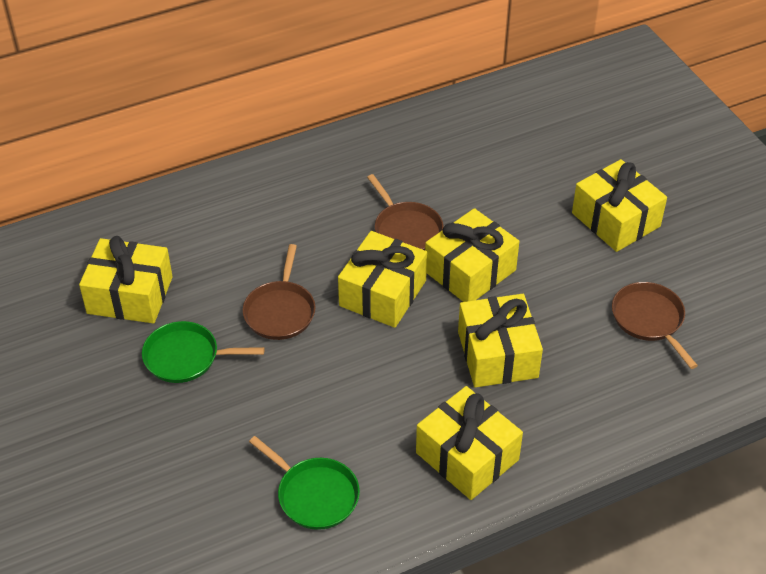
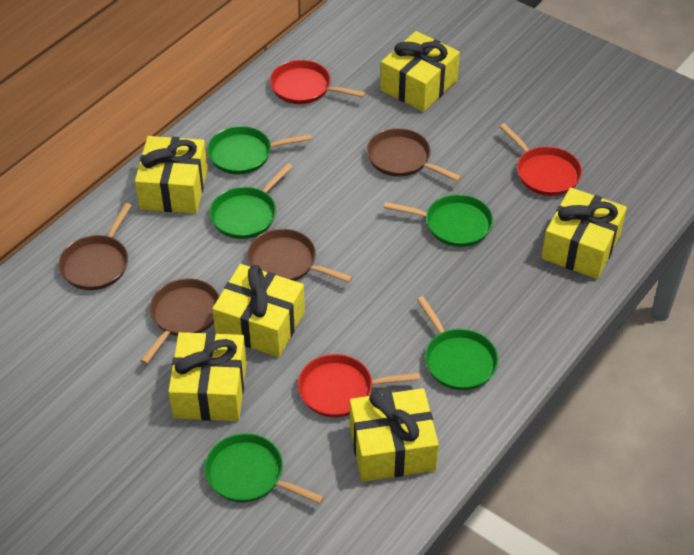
brown pan: [243,244,316,340] [367,174,444,250] [612,282,698,369] = 3 -> [59,203,132,290] [140,278,220,364] [247,229,353,283] [367,128,462,182] = 4
green pan: [142,321,265,383] [249,436,360,530] = 2 -> [204,433,324,504] [207,126,312,175] [209,163,293,239] [384,194,493,247] [416,296,498,390] = 5
red pan: none = 0 -> [270,60,366,104] [298,354,420,417] [499,123,582,196] = 3

